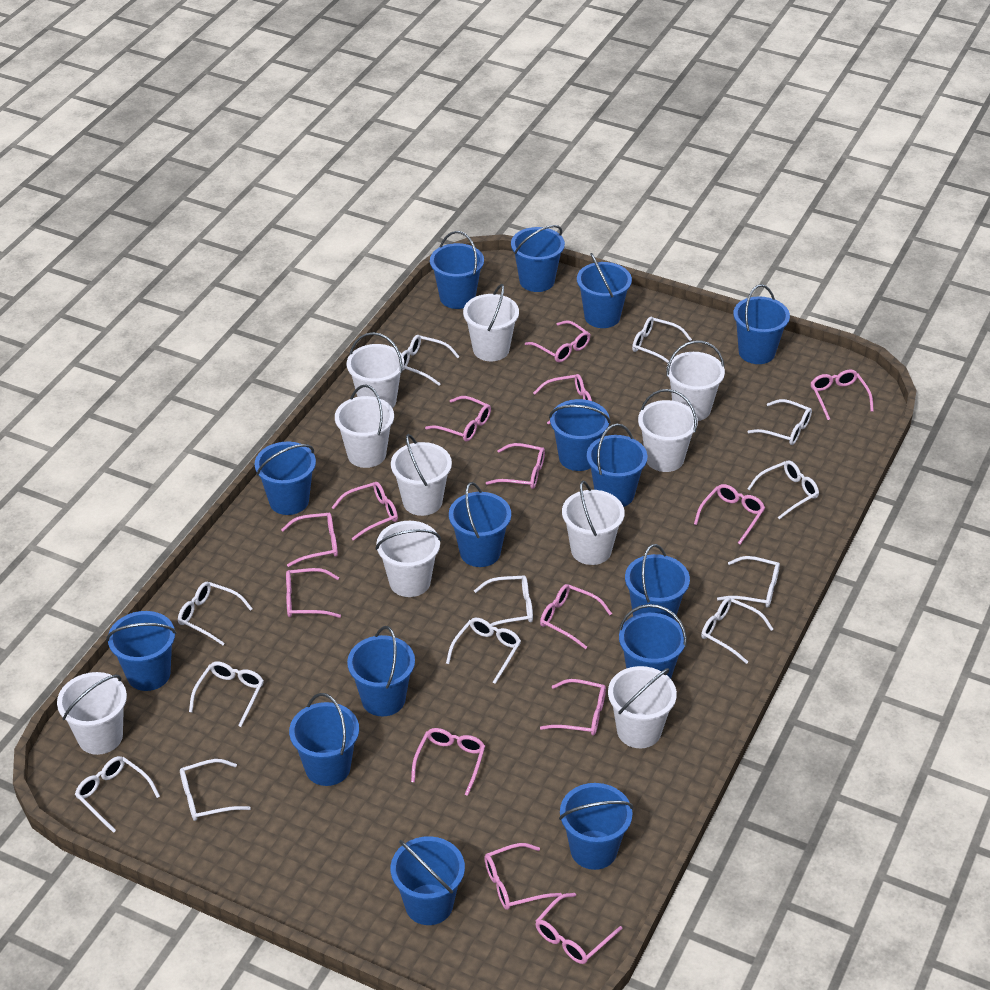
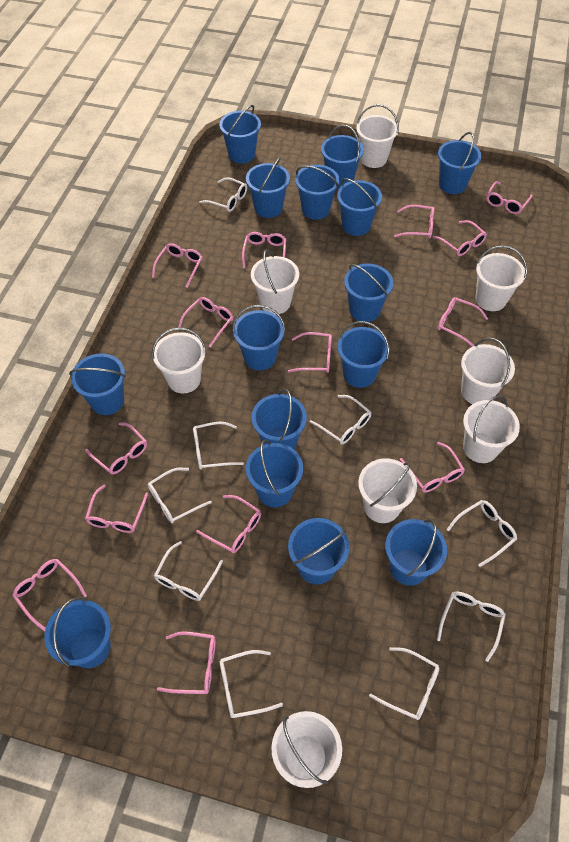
white bucket: [57,672,127,755] [335,385,394,468] [347,332,404,408] [375,521,441,597] [391,434,452,516] [463,284,519,361] [562,481,625,565] [608,666,677,748] [638,389,698,472] [666,341,725,421] = 10 -> [152,327,206,393] [251,249,299,314] [271,711,342,788] [356,104,399,168] [358,458,417,523] [461,338,515,404] [463,395,520,463] [476,245,527,311] = 8
white glasses: [75,756,160,833] [178,582,253,645] [180,759,251,821] [189,661,264,727] [402,335,460,386] [446,618,521,684] [474,576,533,626] [632,317,692,363] [701,597,773,664] [717,556,780,608] [747,399,812,445] [747,460,819,520] = 12 -> [148,468,212,523] [154,541,223,601] [193,421,244,470] [199,177,247,212] [220,650,283,718] [310,395,371,444] [369,647,440,720] [437,592,506,662] [447,500,517,567] = 9

